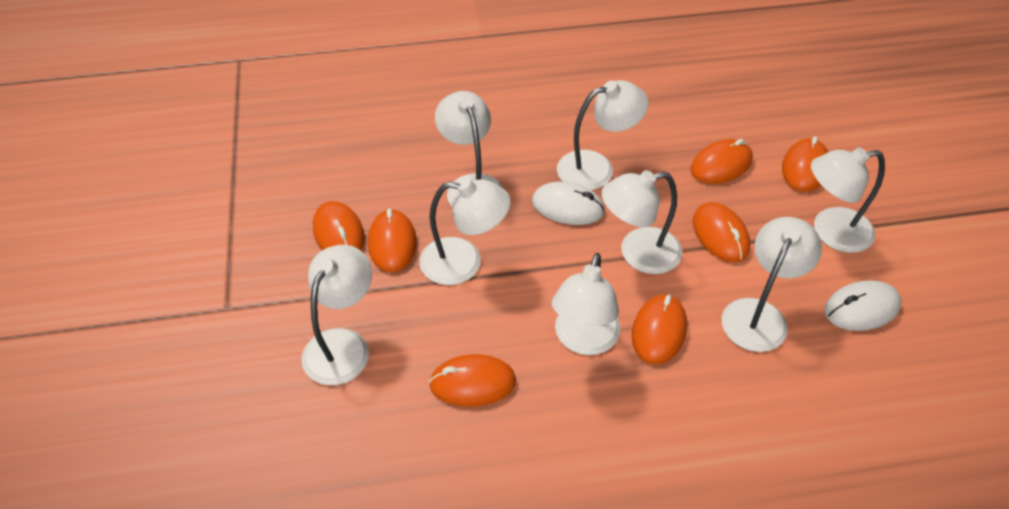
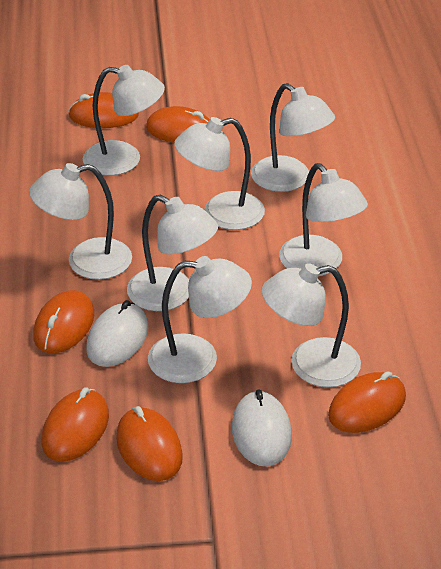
orange mouse: [313,201,365,251] [368,208,417,272] [429,354,516,407] [632,294,687,365] [691,139,753,184] [693,202,750,262] [782,136,828,192] = 7 -> [33,290,94,353] [41,388,109,462] [68,92,139,128] [116,406,183,481] [146,106,210,143] [328,371,406,433] = 6

